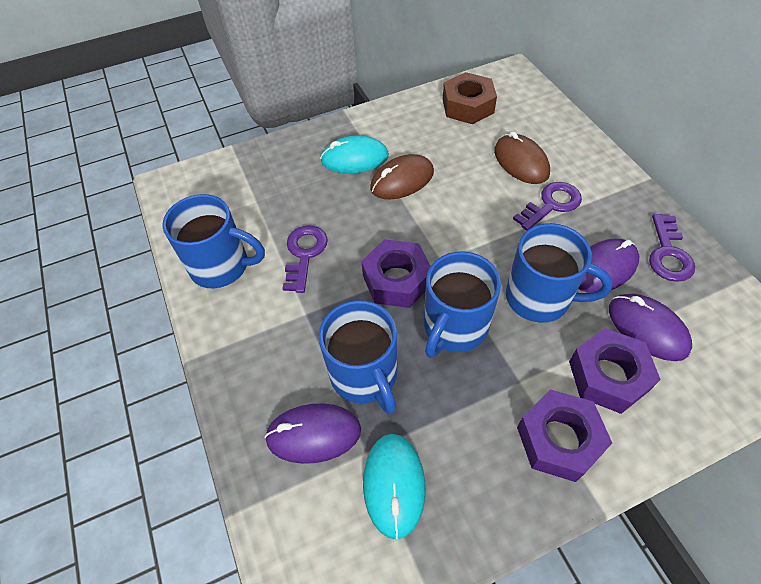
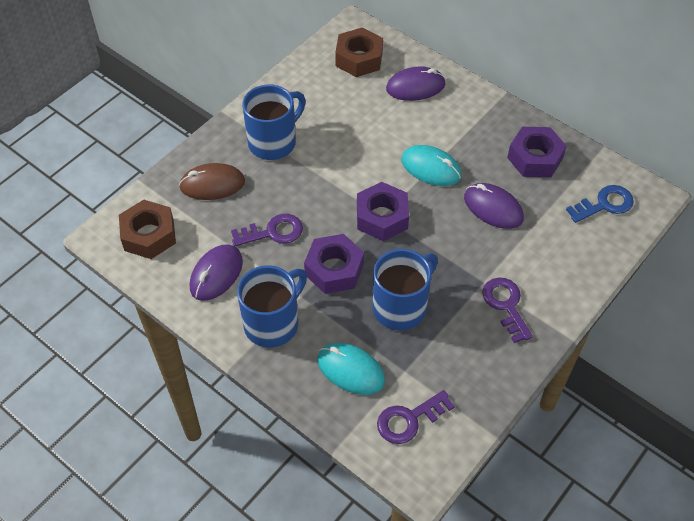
blue key: none = 0 -> [566,185,634,223] = 1
blue mug: [162,194,265,289] [319,300,397,414] [424,252,501,358] [506,223,613,323] = 4 -> [237,265,307,348] [242,85,306,160] [372,249,438,330] = 3
brown mouse: [370,154,434,199] [494,131,550,184] = 2 -> [179,163,245,200] = 1
brown nut: [443,72,497,124] = 1 -> [119,200,176,259] [335,27,383,77] = 2

